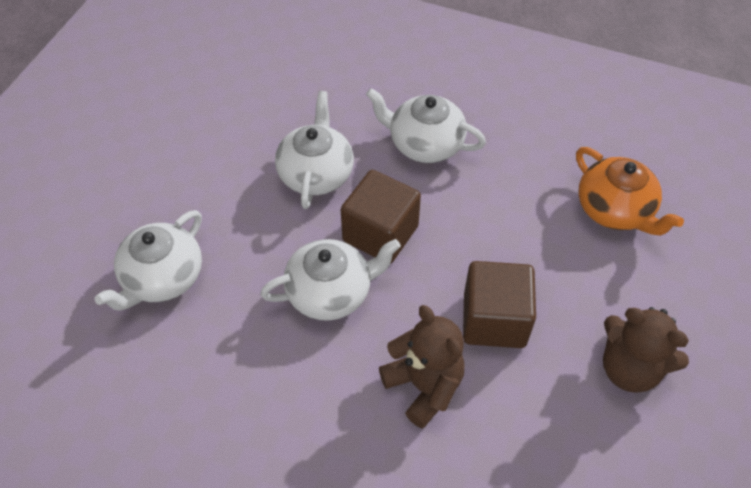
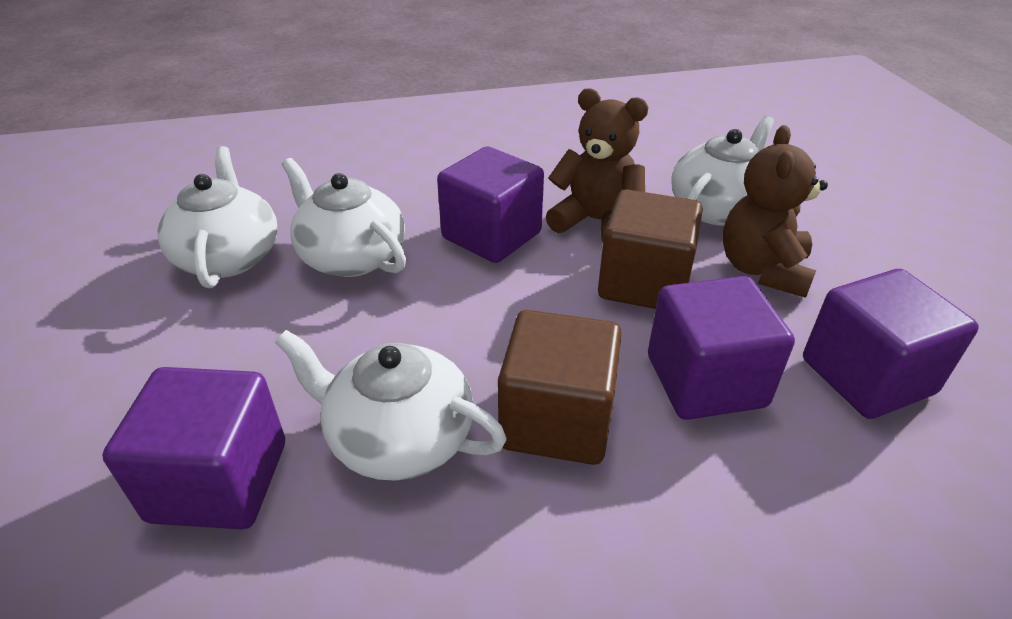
orange teapot: [576,147,684,236] = 1 -> none = 0
purple cube: none = 0 -> [102,367,285,529] [437,147,544,263] [648,276,795,420] [803,269,979,419] = 4

